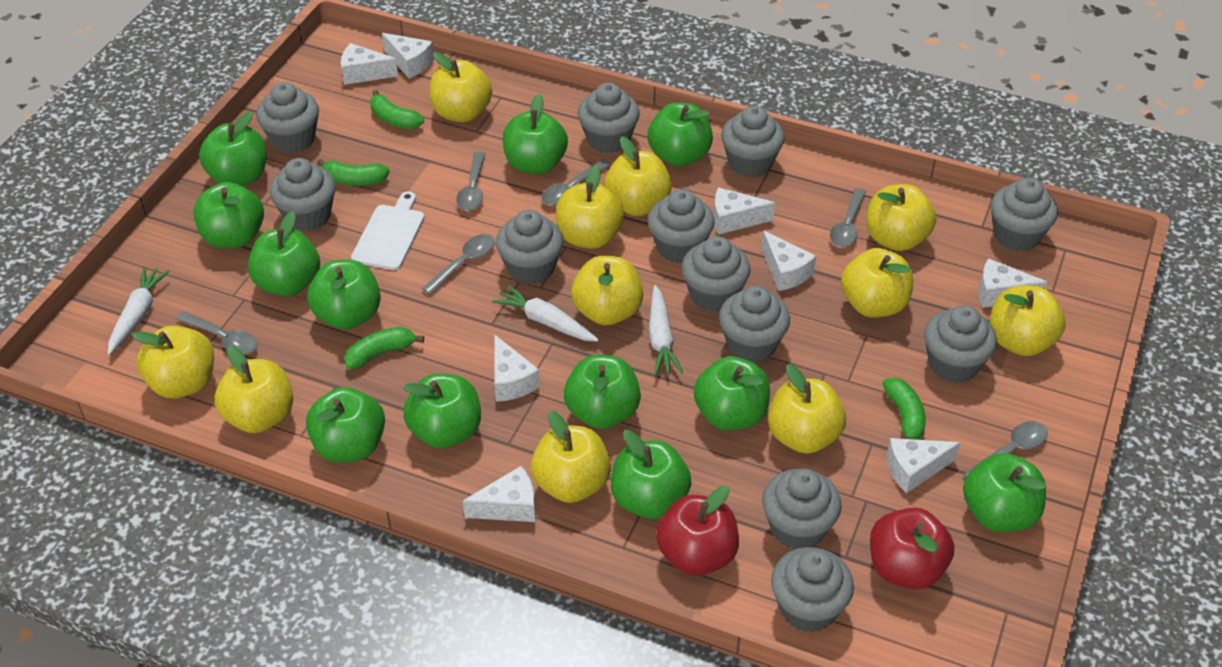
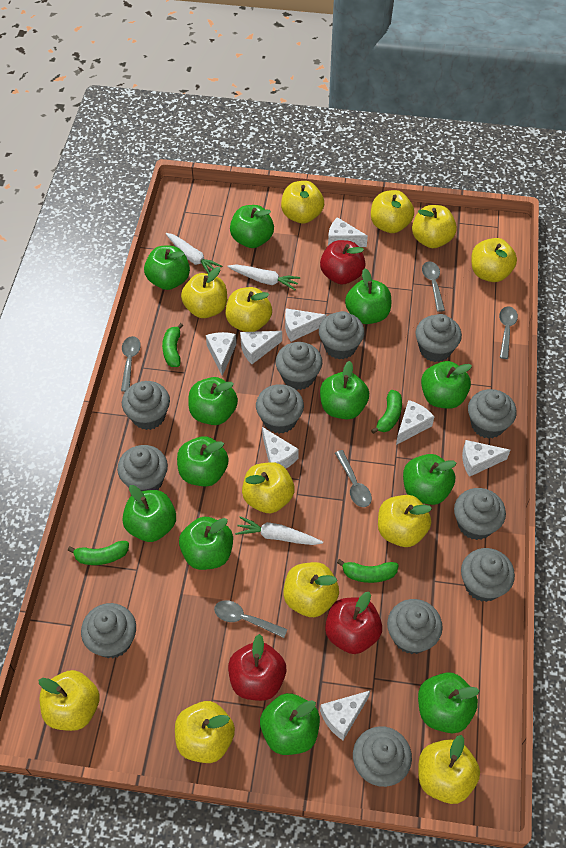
grey spoon: [176,311,258,355] [422,234,495,295] [456,152,485,211] [541,159,611,206] [830,188,866,248] [963,421,1048,478] = 6 -> [121,336,141,392] [214,600,287,638] [335,450,372,507] [422,261,445,312] [499,307,518,359] = 5
red apple: [656,486,739,576] [870,508,954,590] = 2 -> [228,634,286,701] [320,240,366,285] [325,592,382,654] = 3
white cutting board: [351,191,425,270] = 1 -> none = 0
yellow apple: [132,325,214,399] [215,346,293,433] [429,52,492,122] [531,411,611,503] [556,165,624,249] [571,256,643,326] [604,136,672,216] [768,364,846,454] [841,248,913,317] [866,184,936,251] [990,285,1066,356] = 11 -> [38,670,100,731] [175,701,235,763] [181,267,227,318] [225,287,272,332] [242,462,295,513] [281,181,324,224] [283,562,339,617] [371,190,414,233] [378,495,432,547] [412,205,457,248] [418,735,480,804] [471,238,517,282] = 12

